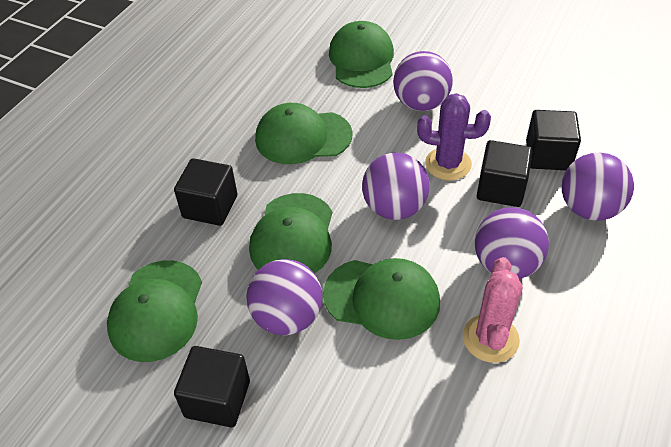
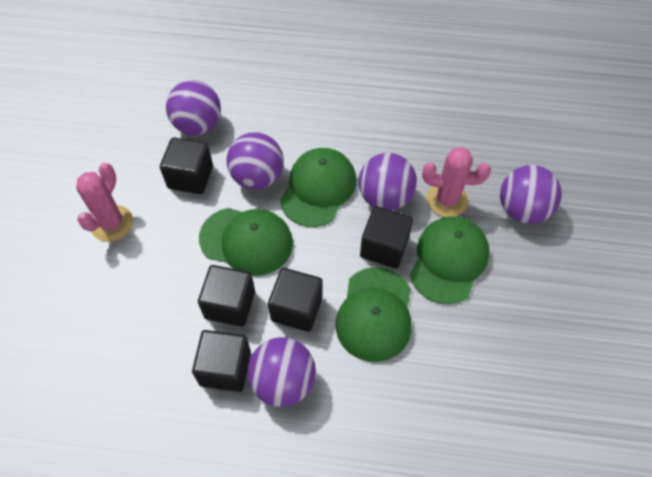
black cube: [174,158,237,226] [174,346,250,427] [477,140,533,207] [526,110,581,170] = 4 -> [160,137,213,194] [192,330,251,392] [198,265,255,327] [268,268,323,332] [360,206,413,269] = 5
green cap: [107,260,202,362] [249,193,332,274] [255,103,353,164] [323,258,440,340] [329,21,394,88] = 5 -> [199,208,293,276] [280,148,356,227] [335,267,412,362] [410,216,490,304] = 4
pink cactus: [463,257,523,363] = 1 -> [76,163,133,242] [422,147,491,217] = 2
purple cactus: [417,93,491,180] = 1 -> none = 0

